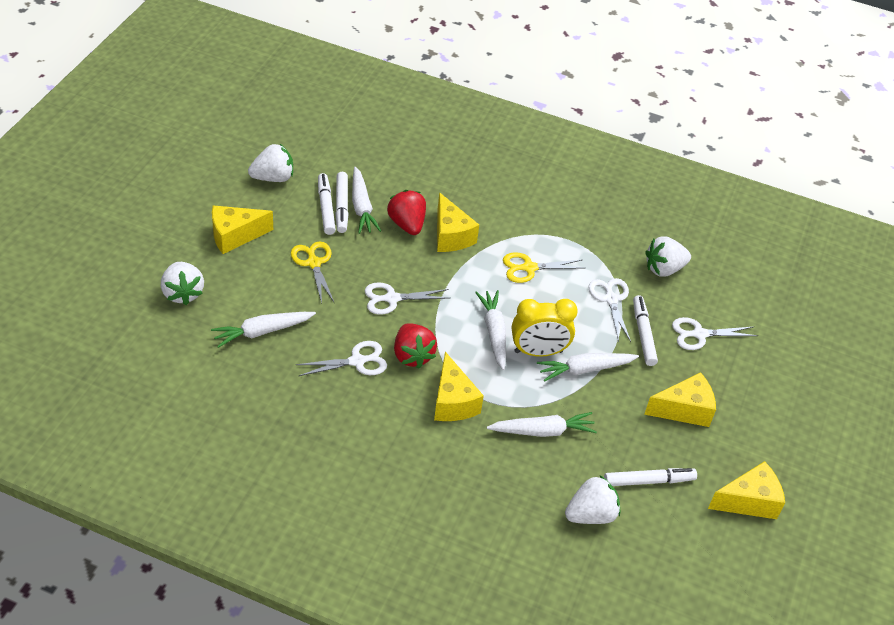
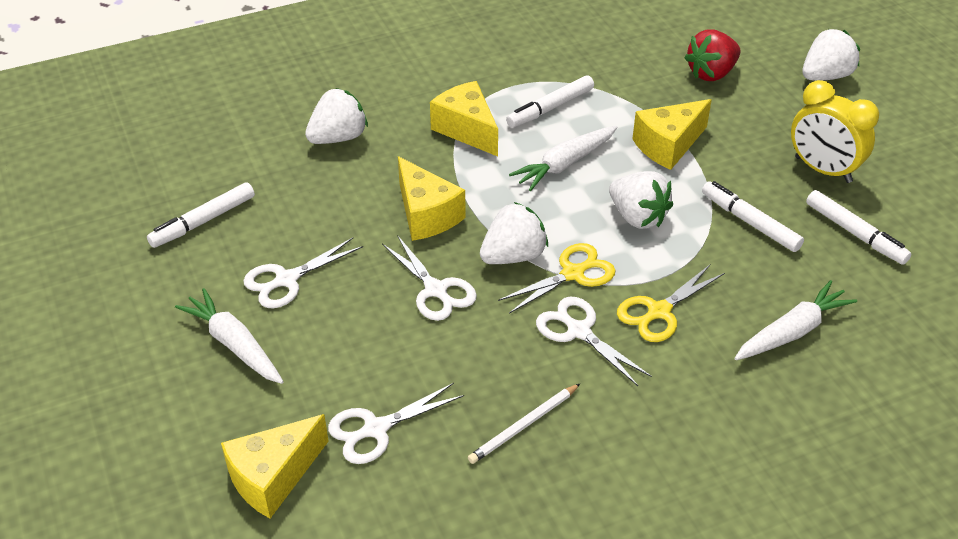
red strawberry: [387,190,426,235] [394,323,437,368] = 2 -> [685,30,741,81] = 1
white carrot: [211,312,316,348] [352,167,381,234] [475,290,506,370] [487,412,597,437] [537,353,639,382] = 5 -> [175,288,284,384] [509,126,617,191] [735,280,857,360] = 3
white pencil: none = 0 -> [468,384,580,464] = 1
yellow cheese: [212,205,273,254] [434,352,484,421] [437,192,479,252] [644,372,716,427] [708,461,785,519] = 5 -> [221,414,329,519] [398,156,466,241] [430,81,498,156] [632,99,712,170] = 4

